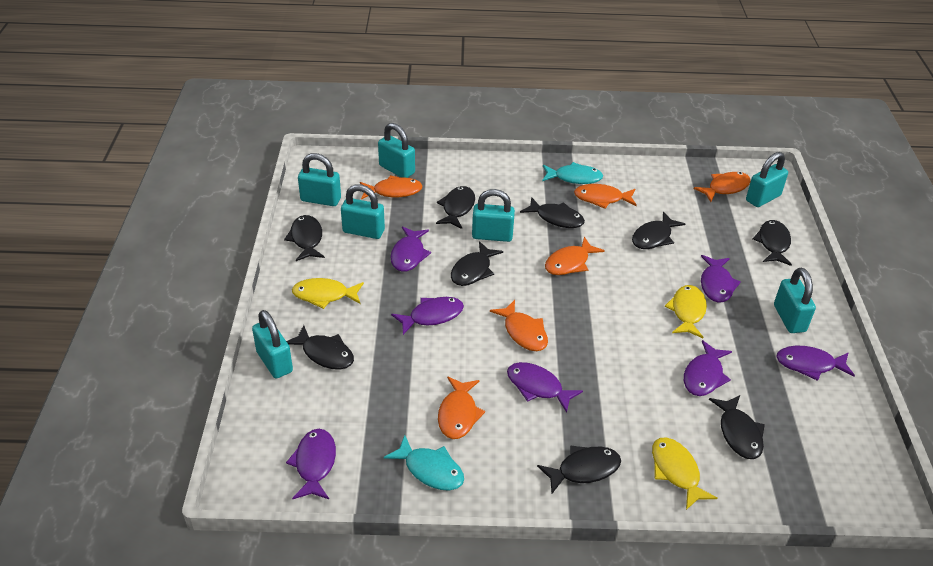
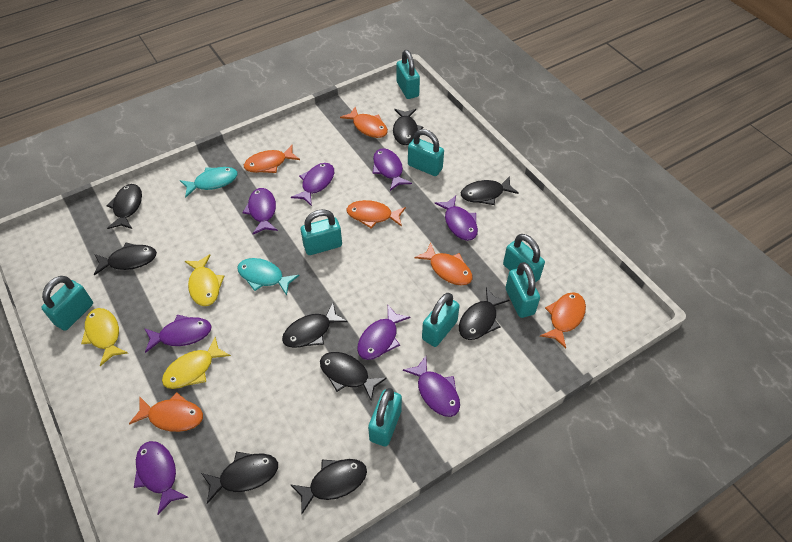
purple fish: [286,429,336,499] [391,226,431,272] [391,297,464,335] [507,362,583,413] [684,340,732,396] [701,255,741,303] [776,346,855,381] = 7 -> [134,441,189,515] [144,314,212,353] [243,188,278,234] [291,163,334,206] [357,305,411,360] [372,148,412,191] [403,356,460,417] [434,196,478,241] = 8
turquoise padlock: [252,310,293,378] [298,153,341,206] [341,184,385,239] [378,123,415,178] [472,189,515,242] [746,152,788,207] [774,268,816,333] = 7 -> [41,276,93,331] [301,209,342,255] [368,388,402,447] [396,50,420,99] [408,129,444,176] [422,293,460,347] [503,234,545,283] [505,262,540,318] = 8

